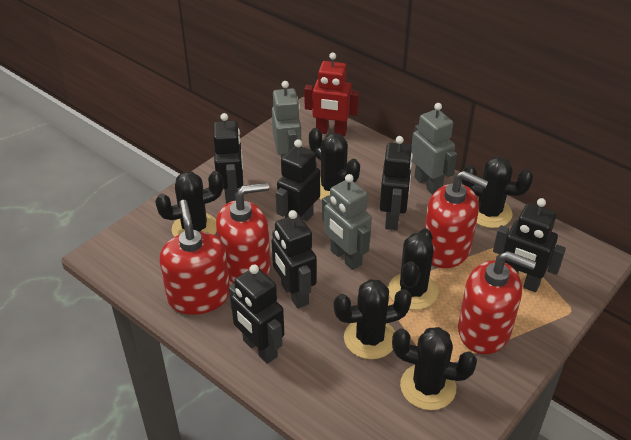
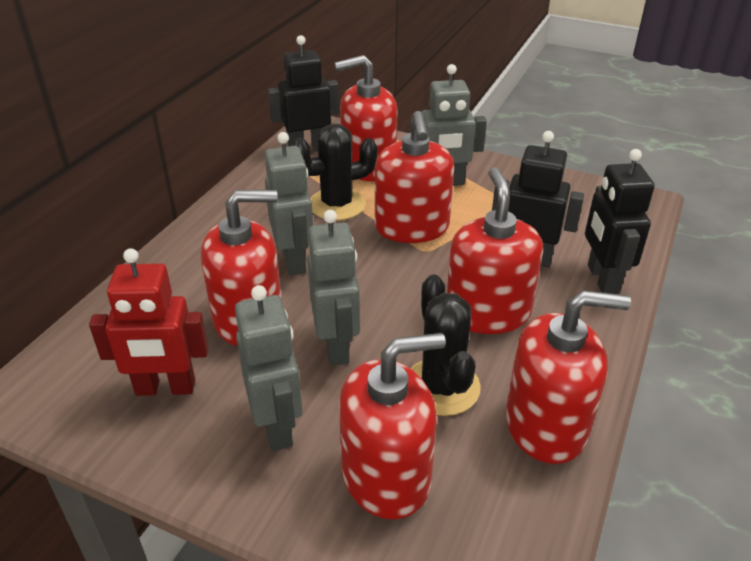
black cactus: [155,171,223,237] [309,128,360,200] [334,279,412,359] [388,228,438,310] [392,327,477,410] [461,156,533,228] = 6 -> [292,123,378,220] [410,274,481,416] = 2
black robot: [213,113,243,204] [229,265,284,364] [271,210,317,308] [276,139,320,221] [380,136,413,230] [493,198,566,292] = 6 -> [268,35,339,151] [492,131,584,268] [585,149,655,294] = 3
grey robot: [272,81,301,159] [322,174,372,270] [411,103,457,194] = 3 -> [235,285,303,451] [265,132,313,275] [307,210,360,366] [410,64,487,186] = 4
red soap dispenser: [160,200,230,315] [216,182,271,283] [425,171,488,268] [458,251,536,354] = 4 -> [201,190,282,346] [335,55,397,181] [339,333,446,519] [375,111,454,243] [447,167,543,334] [505,290,631,464] = 6

